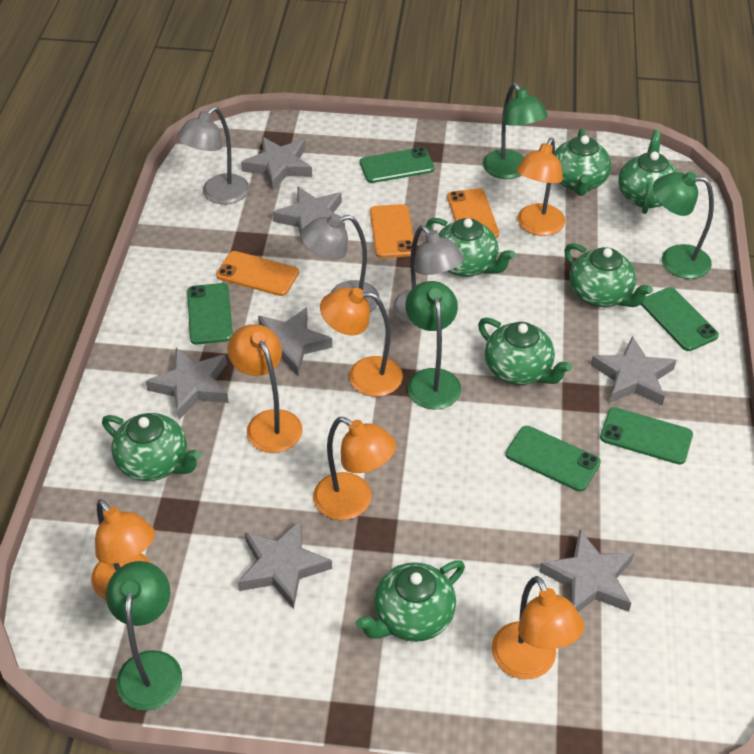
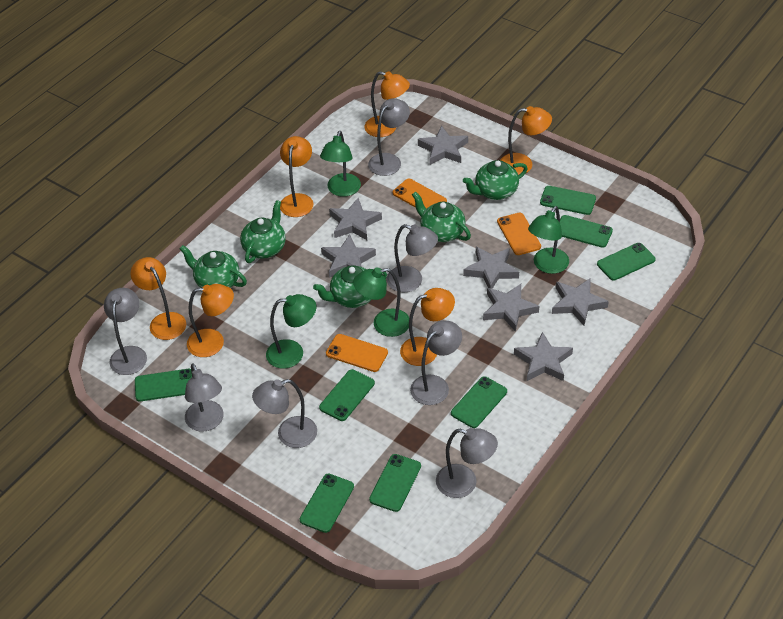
green phone: [187,283,233,345] [360,147,435,183] [506,426,601,491] [600,407,693,465] [641,287,719,351] = 5 -> [135,369,192,401] [300,474,354,533] [319,369,375,421] [369,454,421,512] [451,376,507,428] [540,186,596,215] [560,215,613,248] [597,243,656,281] = 8
green teapot: [102,413,201,481] [356,560,465,642] [426,218,515,277] [478,317,572,385] [555,128,611,196] [564,243,653,307] [618,130,678,214] = 7 -> [179,245,247,288] [240,200,286,263] [313,265,387,308] [412,191,471,242] [463,160,528,200] = 5
grey lamp: [177,107,249,204] [301,214,380,312] [393,225,464,325] = 3 -> [104,288,147,375] [185,363,224,432] [252,379,317,448] [368,98,410,176] [387,224,438,292] [410,321,462,405] [436,428,498,498] = 7

